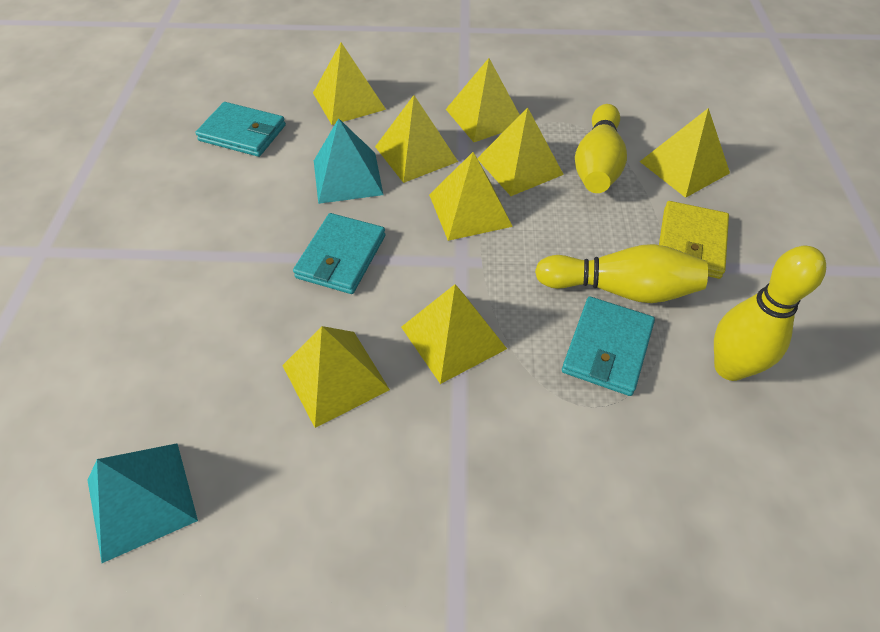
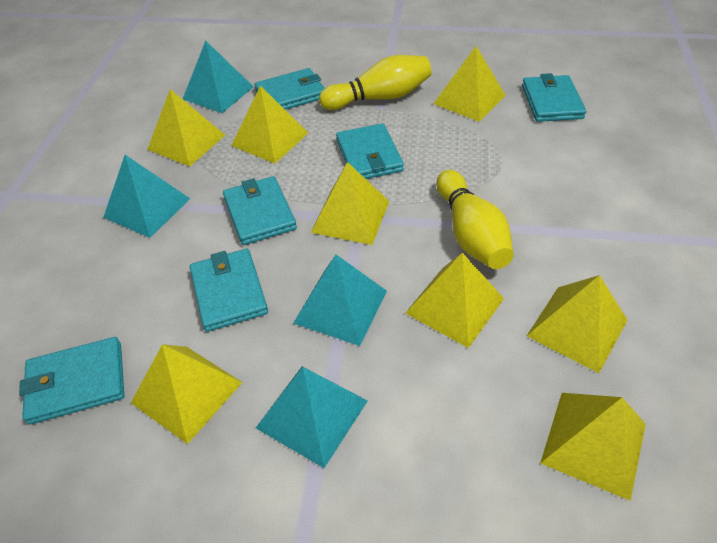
turquoise pyramid: [88,443,198,563] [314,118,383,204] = 2 -> [103,155,190,238] [183,41,254,113] [256,366,368,468] [294,255,387,346] = 4
turquoise wallet: [195,102,286,157] [293,213,386,294] [562,297,655,396] = 3 -> [19,337,124,425] [190,249,268,332] [223,176,297,245] [254,68,325,110] [336,123,404,179] [522,73,586,122] = 6
yellow bowling pin: [535,244,708,303] [575,104,627,193] [714,246,826,381] = 3 -> [319,55,432,110] [436,170,514,269] = 2
yellow wallet: [659,201,729,279] = 1 -> none = 0

